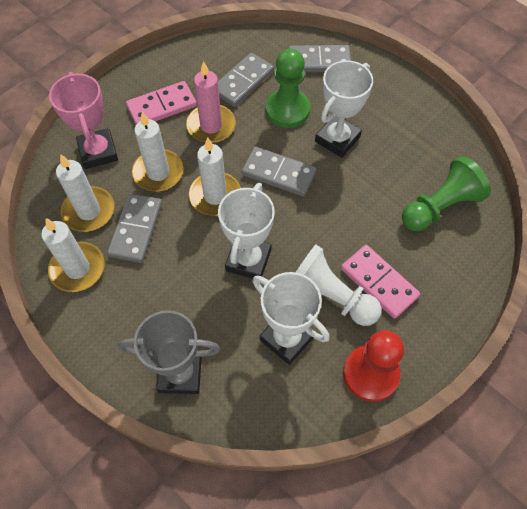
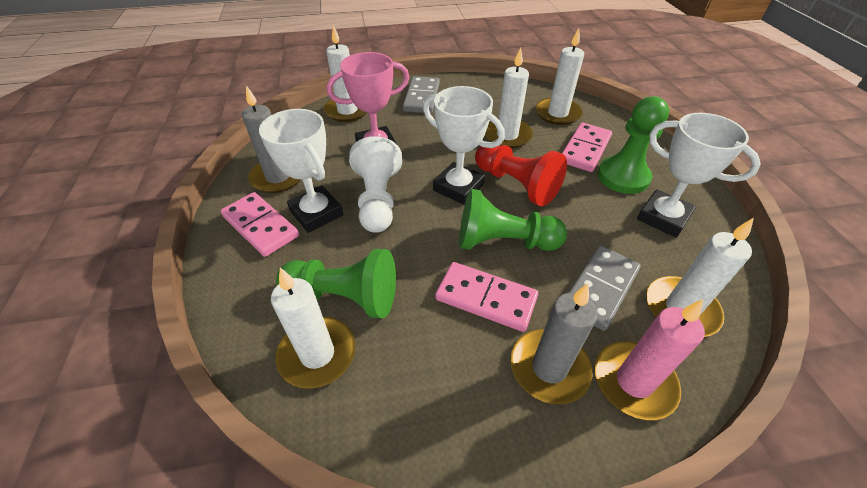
green pawn: [266,49,310,128] [402,156,491,231] = 2 -> [276,249,396,318] [459,189,567,251] [598,96,669,194] = 3
grey candle: none = 0 -> [242,86,301,193] [511,284,598,404] = 2
grey domino: [107,194,162,263] [218,52,274,107] [242,147,316,197] [289,45,351,72] = 4 -> [403,76,440,113] [568,246,641,331] = 2
grey trophy: [118,310,220,394] = 1 -> none = 0
pink domino: [126,81,197,124] [341,245,420,319] = 2 -> [221,192,299,257] [435,262,538,332] [562,123,612,172] = 3
white candle: [41,218,105,292] [56,154,115,232] [132,112,184,192] [189,137,241,216] = 4 -> [271,268,356,389] [324,25,367,122] [485,47,533,148] [535,28,584,125] [646,218,754,337] = 5

